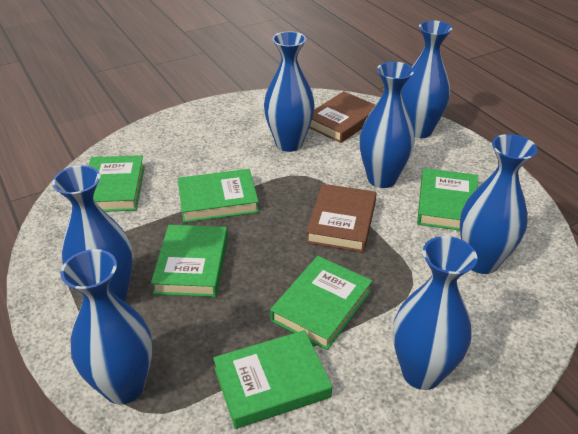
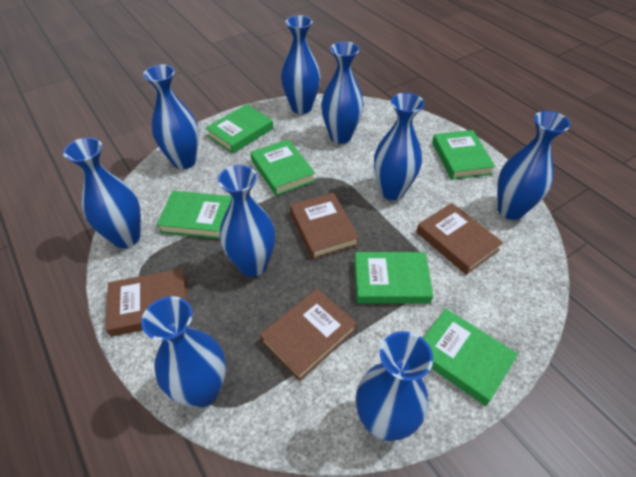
blue vase: [52,165,133,301] [60,249,152,405] [264,31,315,152] [360,61,415,188] [393,236,477,390] [401,20,452,138] [460,134,537,274] = 7 -> [63,138,141,248] [141,296,226,408] [143,65,199,169] [218,165,275,277] [281,15,320,114] [321,42,364,144] [356,331,433,441] [374,93,424,200] [497,111,571,220] = 9
brown book: [306,184,377,253] [309,91,376,143] = 2 -> [105,268,188,337] [260,288,357,381] [290,193,359,260] [416,203,503,275] = 4

